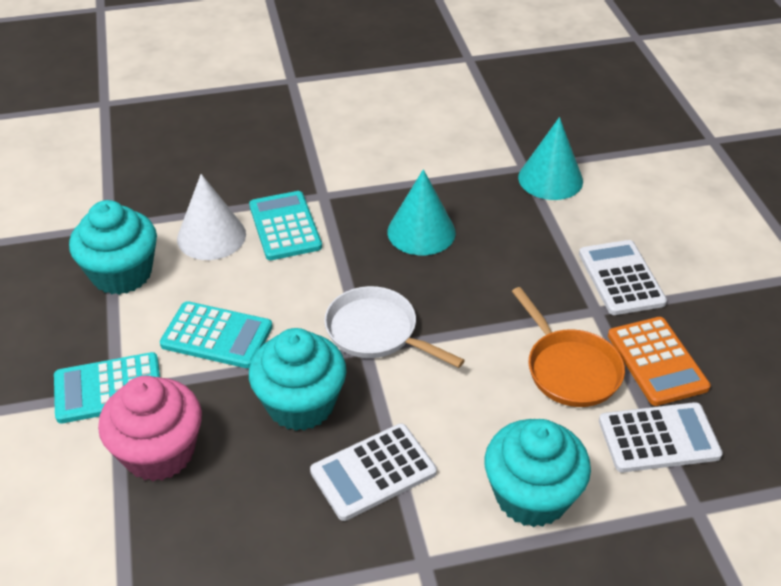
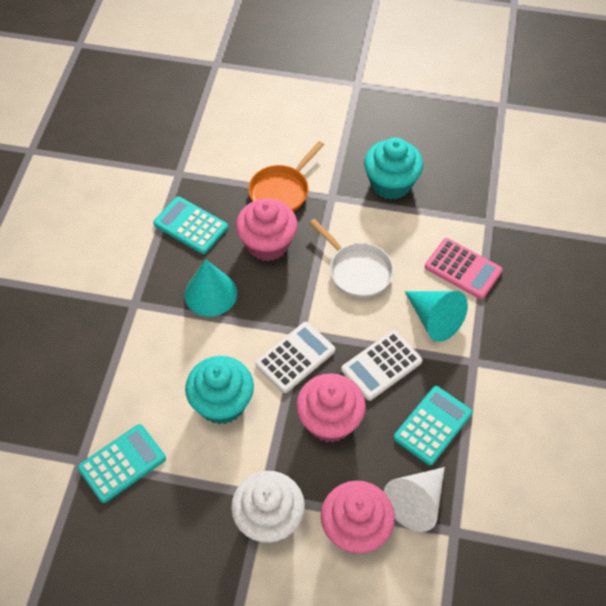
orange calculator: [608,317,711,406] = 1 -> none = 0
pink calculator: none = 0 -> [425,238,503,299] = 1
pink cupcake: [98,375,202,481] = 1 -> [236,199,298,261] [296,373,366,443] [321,481,395,554] = 3
turquoise cupcake: [69,200,157,295] [249,328,346,431] [484,419,591,527] = 3 -> [185,356,254,424] [364,137,423,200] = 2
white calculator: [310,423,437,521] [579,240,667,315] [599,402,723,472] = 3 -> [255,322,335,393] [341,330,422,401] = 2
white cupcake: none = 0 -> [231,471,305,544] = 1

